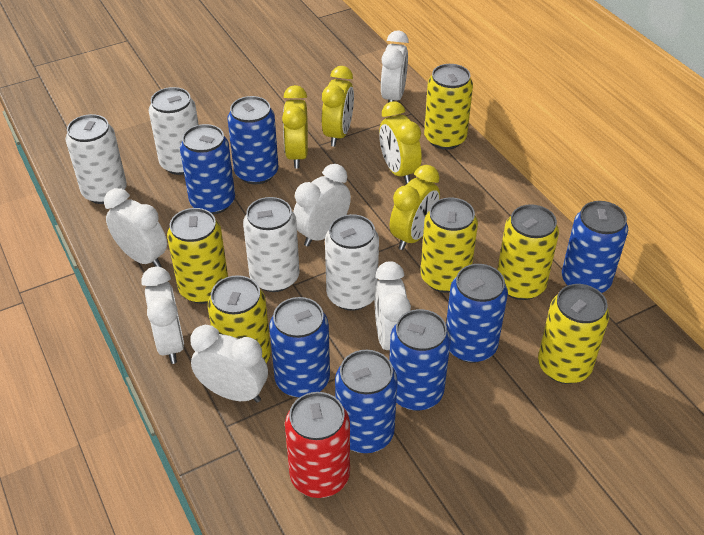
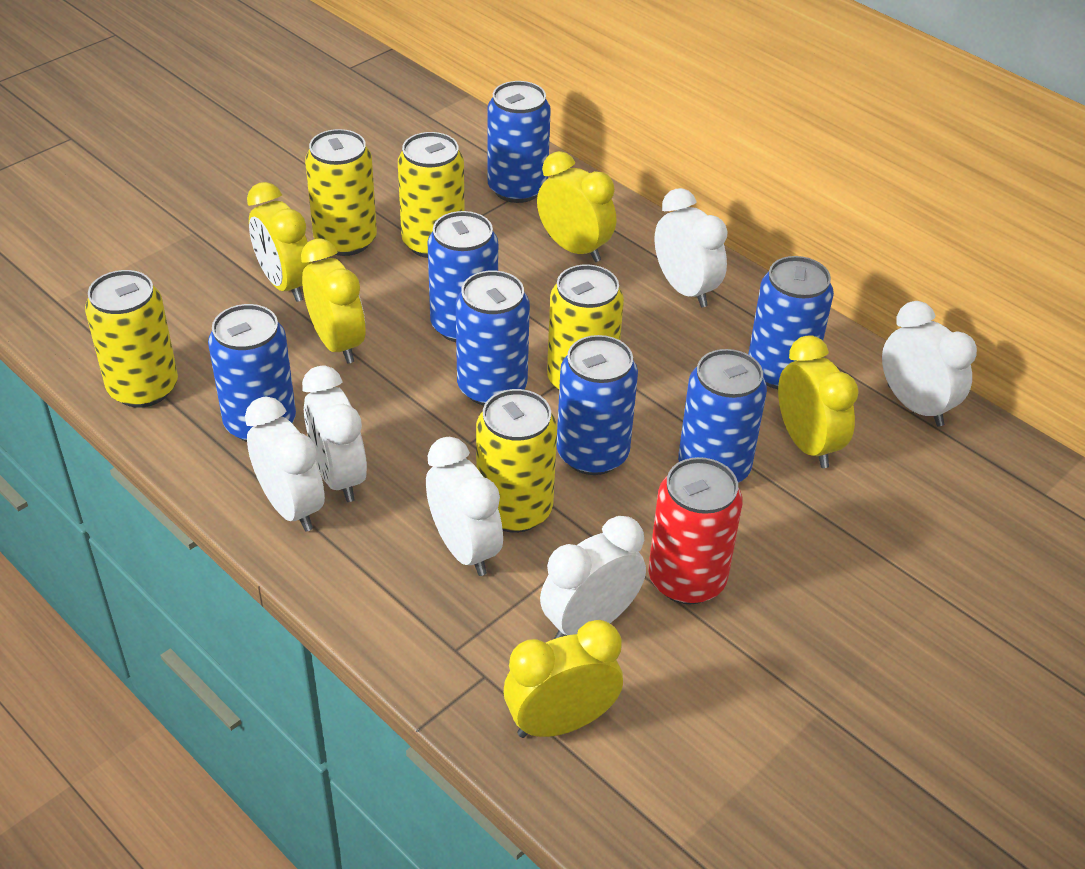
white can: [65,114,127,204] [149,87,199,175] [243,197,300,292] [325,214,379,311] = 4 -> none = 0
yellow can: [167,208,228,304] [208,275,271,363] [420,198,478,293] [424,64,473,150] [497,204,559,300] [538,284,609,384] = 6 -> [85,270,178,408] [305,129,377,256] [398,132,465,258] [476,389,557,533] [547,264,624,390] = 5
yellow clock: [282,85,308,168] [322,66,354,147] [379,101,422,184] [390,165,440,250] = 4 -> [247,182,312,302] [301,238,366,364] [504,620,623,738] [537,151,616,262] [778,335,859,468] = 5

